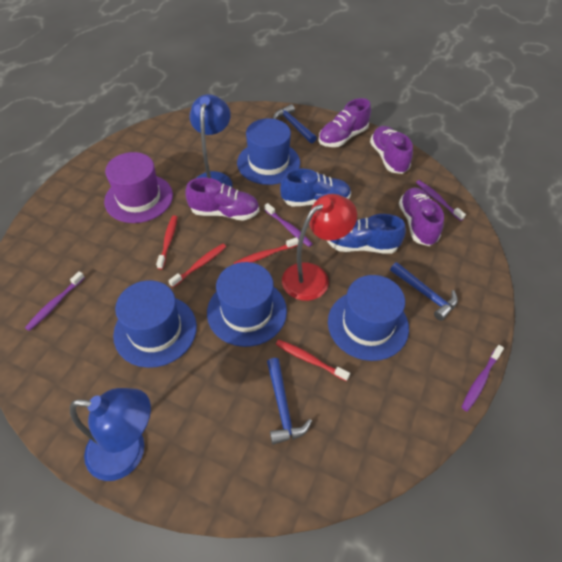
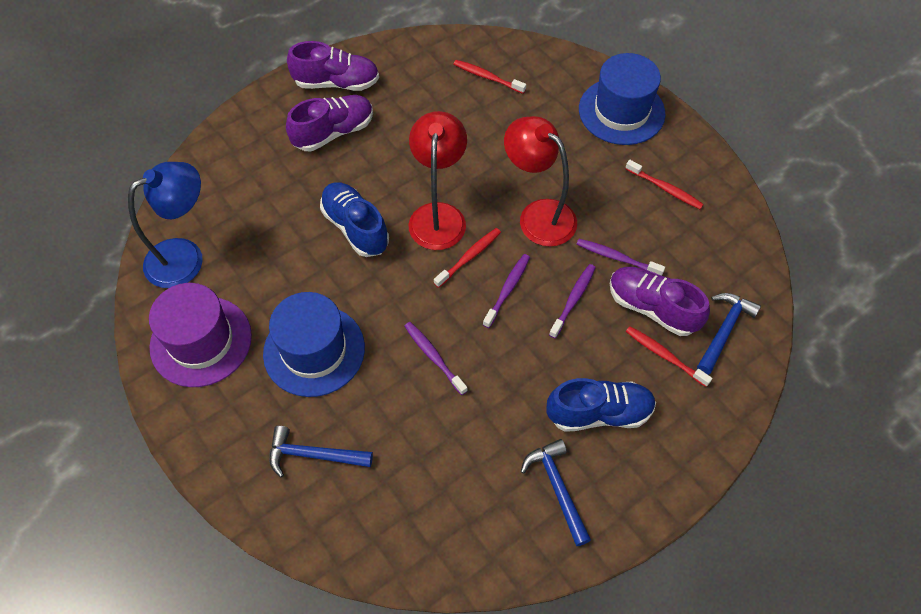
blue hat: [113,280,197,368] [207,262,287,347] [237,118,300,185] [328,275,409,361] = 4 -> [263,292,365,397] [579,53,665,145] = 2
blue lamp: [70,388,151,481] [190,94,232,187] = 2 -> [128,162,203,288] = 1
purple shoe: [185,178,259,221] [319,98,371,147] [370,126,413,174] [399,188,444,246] = 4 -> [286,95,373,151] [287,41,379,91] [610,267,710,336] = 3
red lamp: [282,194,357,301] = 1 -> [409,111,467,250] [504,116,577,247] = 2

